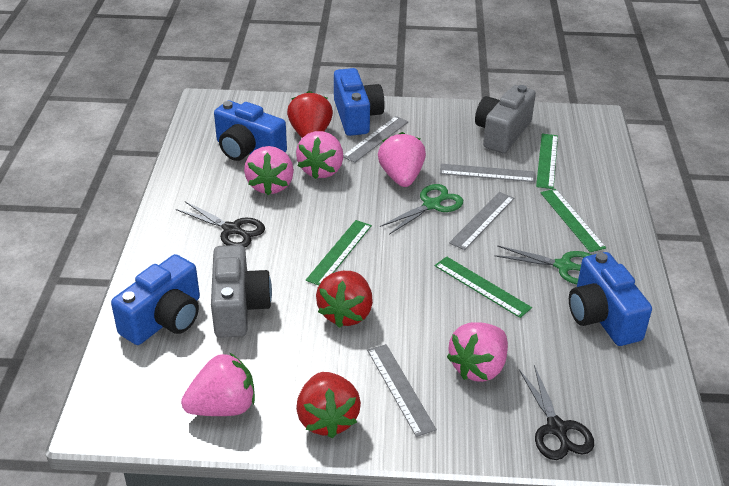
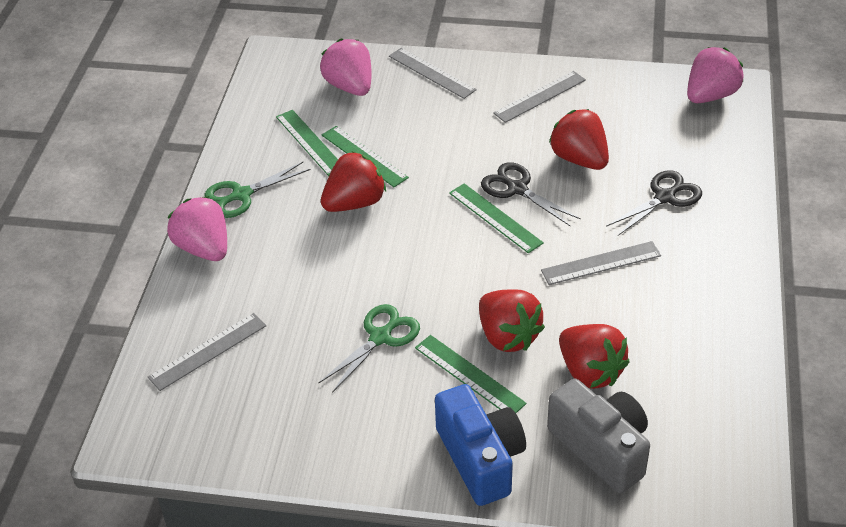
blue camera: [111,254,200,345] [214,101,287,161] [334,68,385,136] [569,252,652,346] = 4 -> [435,384,526,506] = 1
grey camera: [211,245,272,338] [475,85,536,153] = 2 -> [547,379,650,493] = 1
pink strawberry: [181,353,255,416] [244,146,294,196] [296,131,343,179] [378,132,426,187] [447,322,508,382] = 5 -> [167,196,227,261] [320,39,372,96] [687,47,744,103] = 3
red strawberry: [287,91,333,138] [296,372,361,438] [316,271,373,328] = 3 -> [321,151,386,212] [479,290,545,352] [549,109,609,170] [559,324,630,389] = 4

